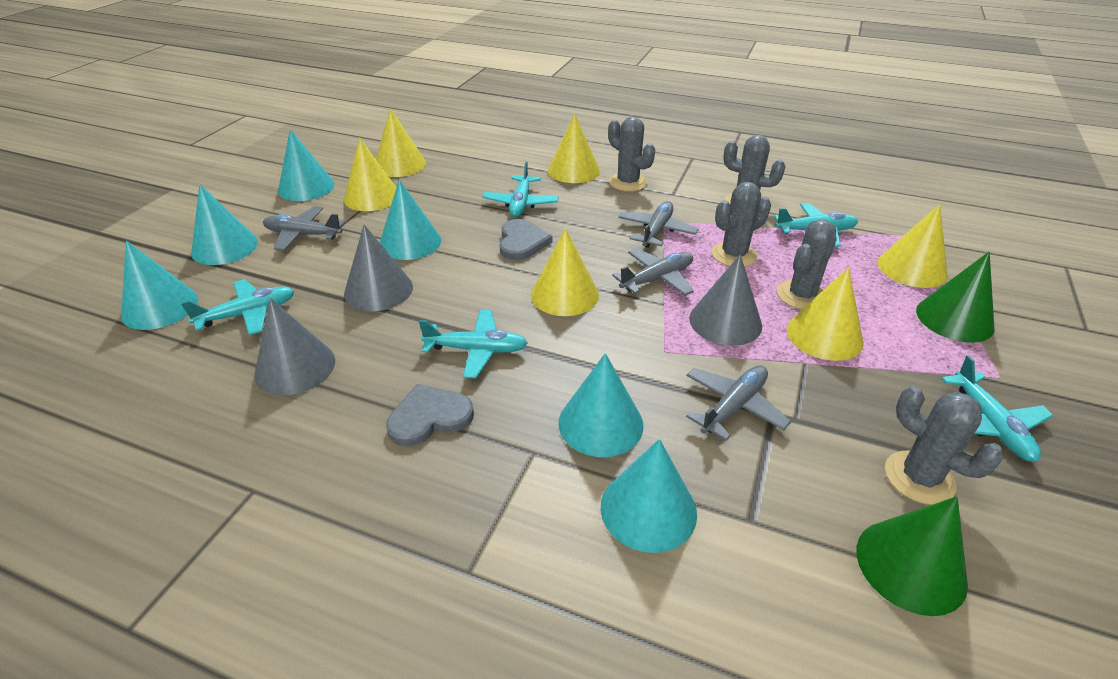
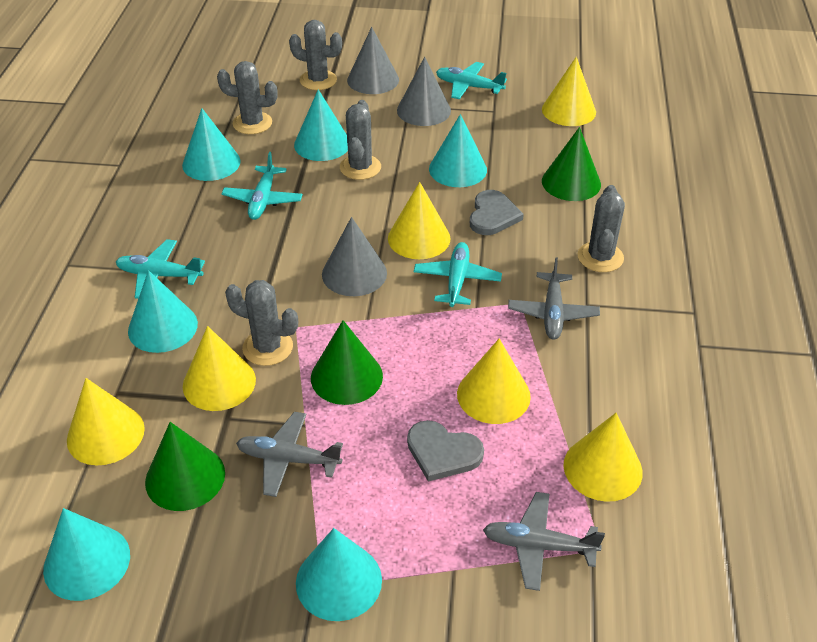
green cone: [856,496,968,616] [916,252,994,342] = 2 -> [145,422,225,511] [311,320,383,405] [542,127,601,201] = 3
grey plane: [263,206,345,251] [612,248,694,296] [618,201,699,248] [686,366,791,441] = 4 -> [236,412,343,497] [483,492,605,591] [508,257,600,340] = 3
turquoise plane: [181,279,294,335] [419,310,528,378] [482,161,559,217] [774,203,858,247] [941,355,1053,462] = 5 -> [116,239,205,299] [221,152,303,220] [414,242,502,307] [436,62,507,100] = 4

